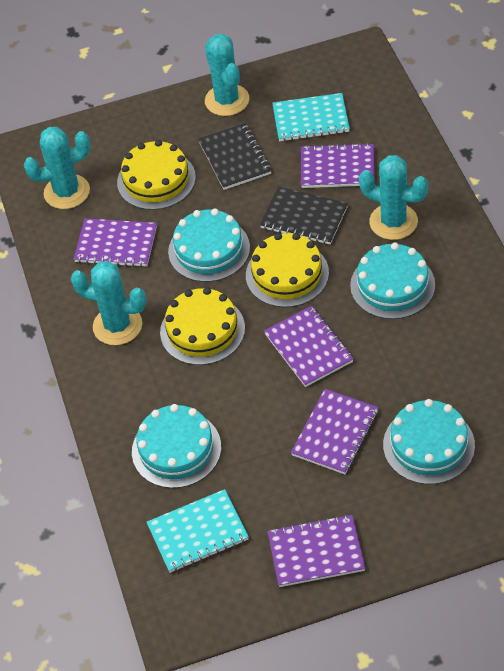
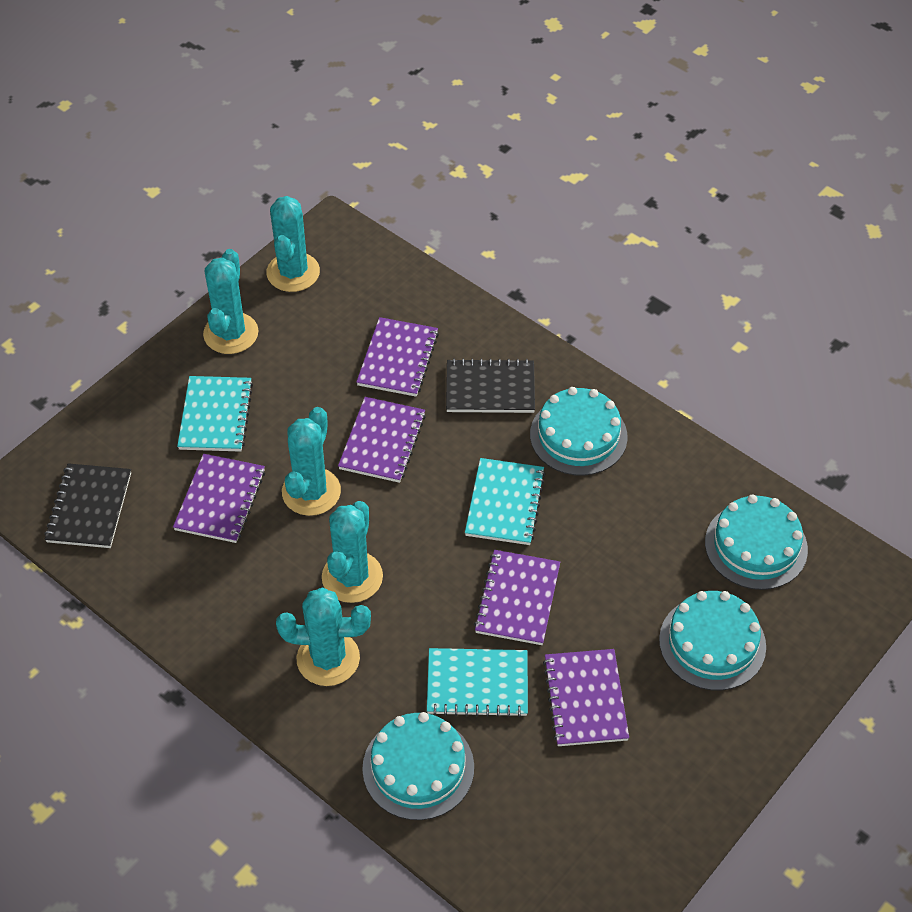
turquoise cactus: [24,127,91,209] [71,261,146,345] [205,34,249,116] [359,155,428,240] = 4 -> [203,249,259,354] [266,196,320,292] [276,587,371,686] [282,407,341,516] [322,501,383,603] = 5
turquoise notebook: [147,489,249,573] [272,93,350,142] = 2 -> [177,376,253,452] [427,648,528,717] [465,458,546,545] = 3
yellow cake: [117,140,196,210] [160,287,245,365] [246,233,329,307] = 3 -> none = 0

